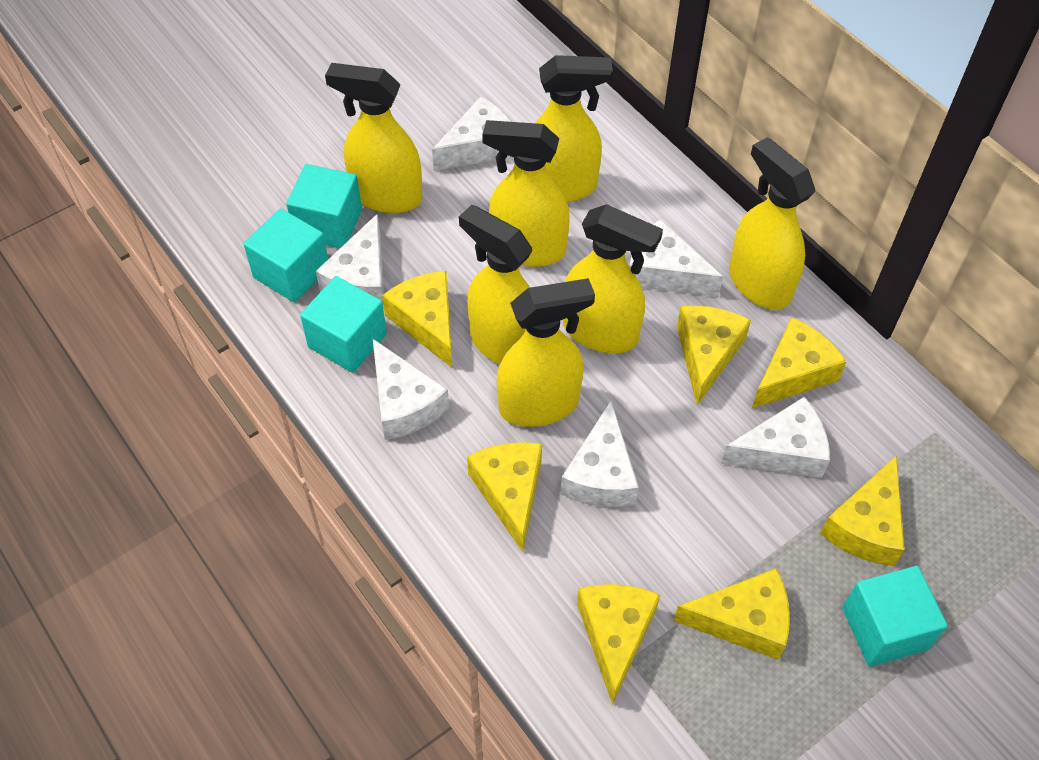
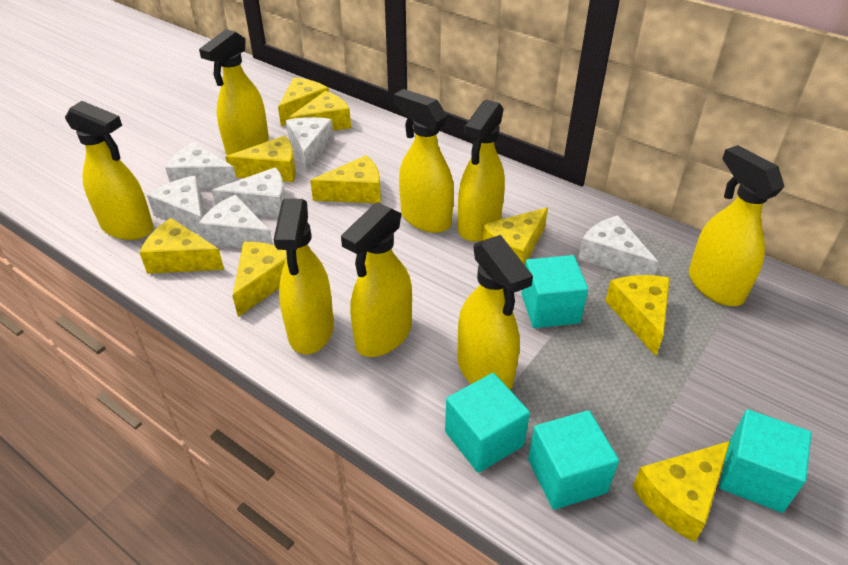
yellow cheese: [382,271,452,368] [467,442,542,552] [577,584,660,705] [674,568,790,660] [677,306,751,405] [752,317,847,408] [820,456,904,566] = 7 -> [139,218,224,274] [225,136,296,182] [233,242,287,317] [278,78,329,126] [289,91,351,131] [310,155,381,203] [481,207,548,265] [605,275,670,356] [632,441,730,542] = 9
yellow spray bottle: [325,63,422,213] [459,205,532,365] [482,120,569,267] [497,278,595,427] [535,55,613,202] [563,204,663,353] [729,137,815,310] = 7 -> [65,101,153,240] [199,29,269,156] [273,198,334,354] [341,202,412,357] [394,89,454,233] [457,235,533,390] [458,99,505,241] [689,145,785,306] = 8

